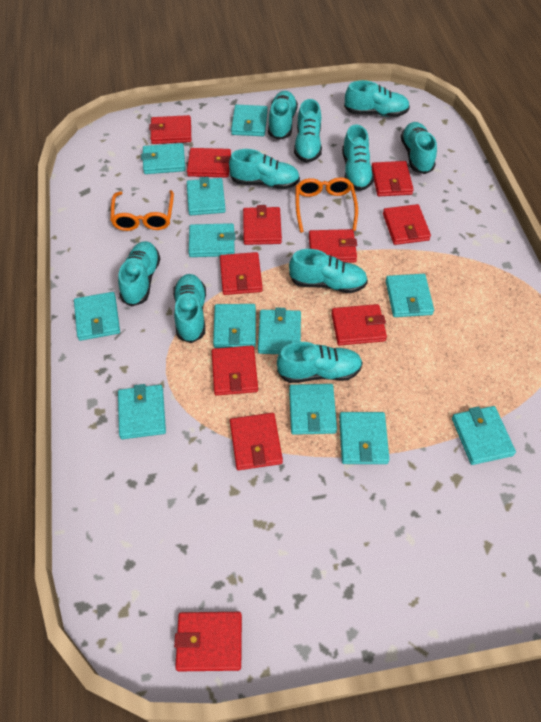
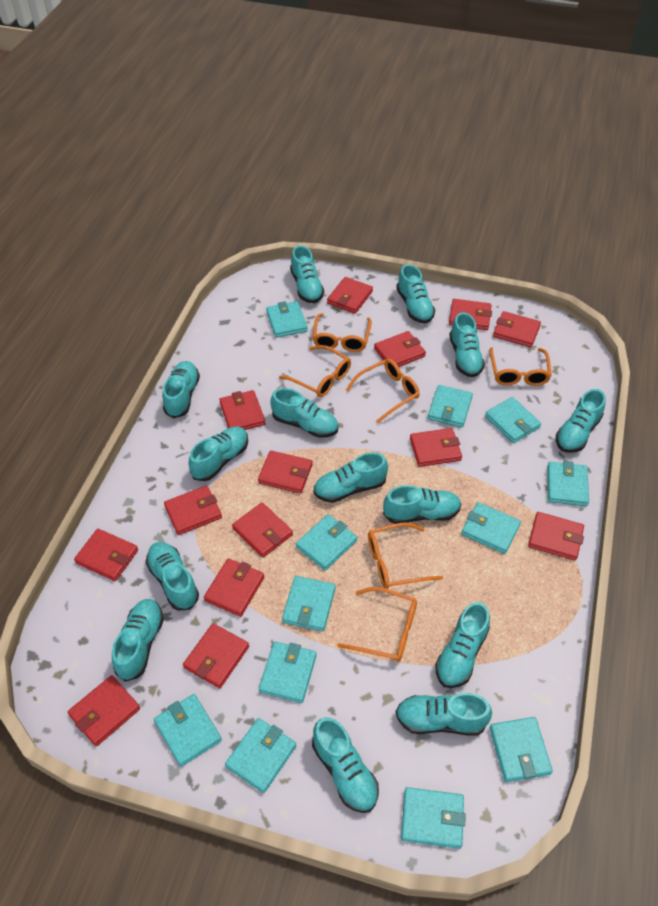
orange glasses: [110,190,174,231] [296,177,358,233] = 2 -> [279,345,351,397] [313,313,372,352] [337,587,417,662] [346,359,420,424] [368,522,443,589] [489,347,552,386] = 6
red wallet: [149,115,191,144] [174,612,242,671] [187,148,231,177] [212,345,258,396] [220,252,262,295] [230,413,283,470] [243,205,282,245] [309,229,357,263] [331,304,387,345] [372,161,414,196] [383,204,431,245] = 11 -> [68,675,140,746] [74,529,138,581] [164,486,222,535] [183,623,249,689] [204,558,264,617] [219,390,265,430] [232,503,293,558] [258,451,312,494] [327,277,373,314] [374,331,426,367] [410,428,462,467] [449,299,492,330] [493,311,541,347] [528,512,584,561] = 14
turquoise shoe: [118,241,160,307] [173,274,206,343] [229,149,300,189] [268,91,298,140] [277,342,363,383] [289,249,368,293] [294,99,322,163] [342,124,374,191] [344,80,410,117] [401,122,437,174] = 10 -> [112,599,164,682] [146,542,199,611] [162,361,200,418] [188,427,248,481] [270,388,338,438] [290,245,324,303] [312,717,379,813] [314,452,388,503] [383,485,462,524] [395,693,492,736] [397,264,435,324] [435,602,490,688] [449,312,485,377] [556,389,606,453] = 14

